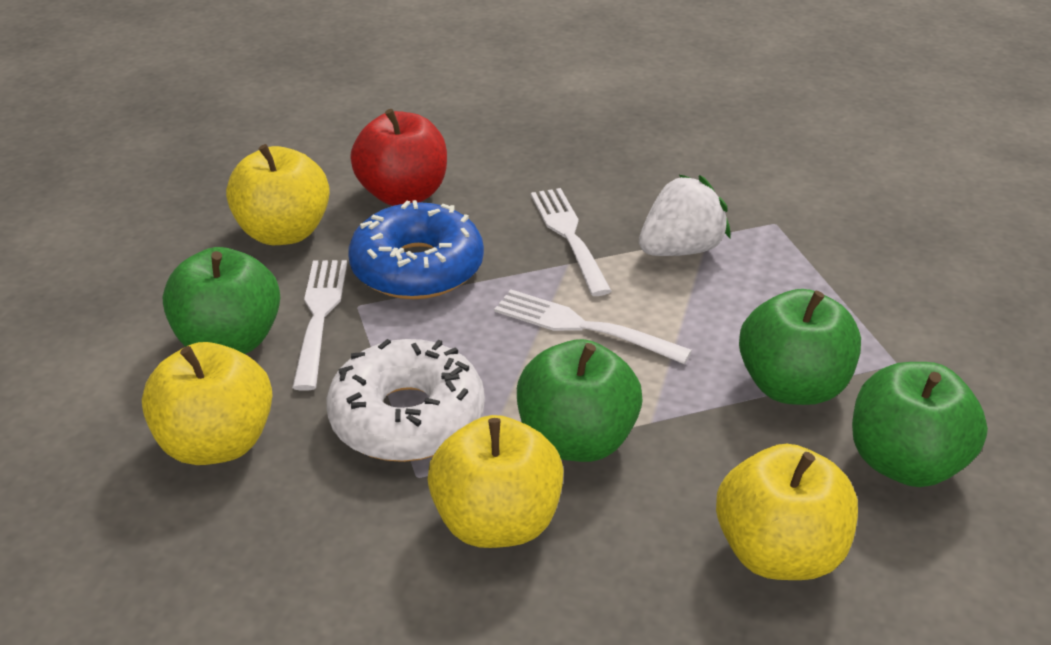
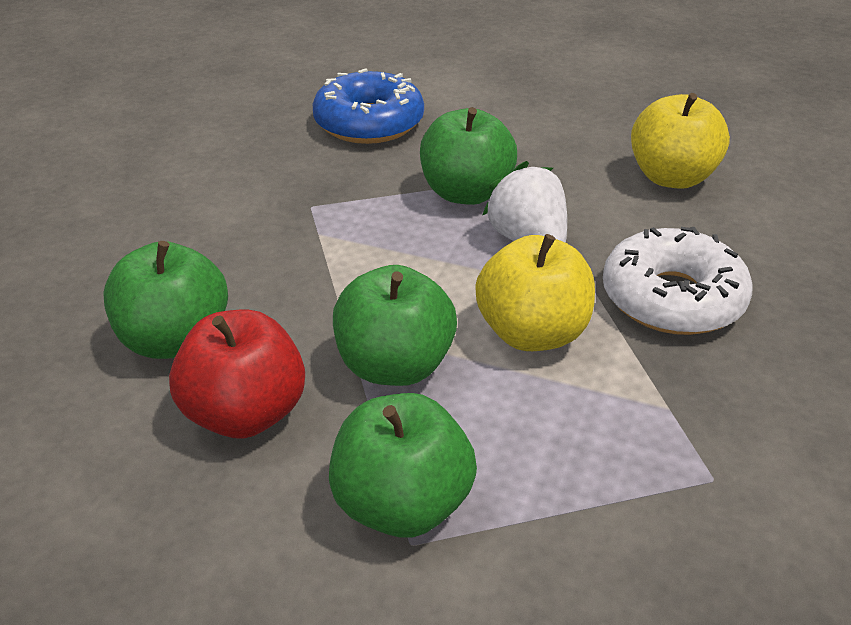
white fork: [292,260,347,391] [494,290,692,364] [531,188,612,296] = 3 -> none = 0
yellow apple: [142,342,273,465] [226,144,330,245] [427,415,564,548] [716,444,858,580] = 4 -> [475,234,595,351] [631,93,730,189] = 2

